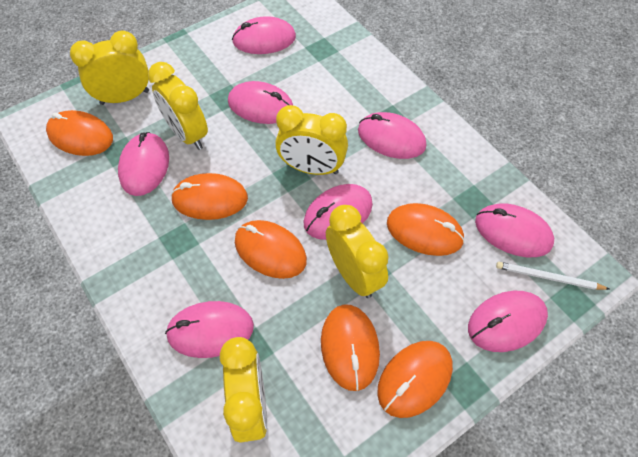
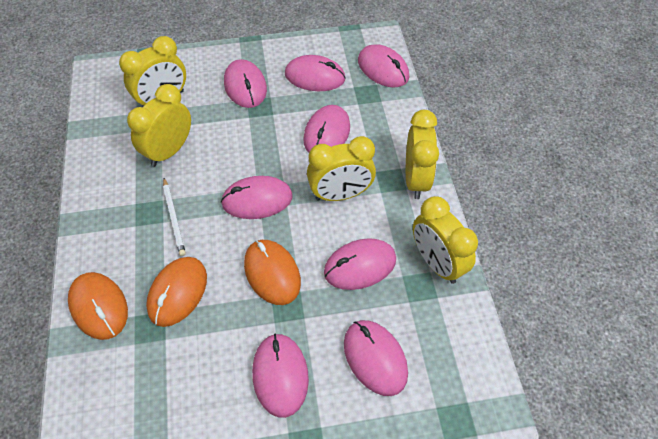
orange mouse: [46,110,113,156] [171,173,248,220] [235,220,307,279] [321,304,380,391] [377,341,453,418] [387,203,465,256] = 6 -> [68,272,128,340] [146,257,207,327] [244,240,301,305] = 3

